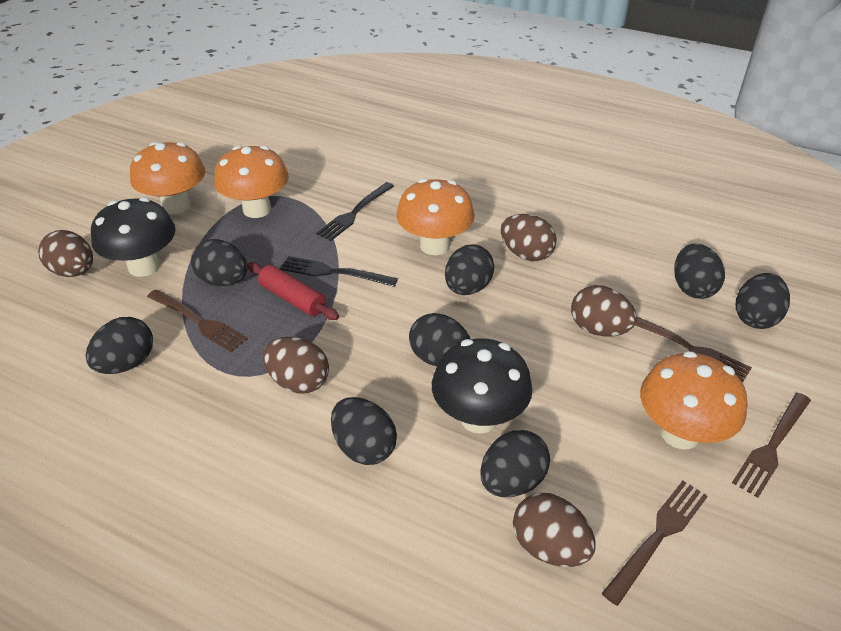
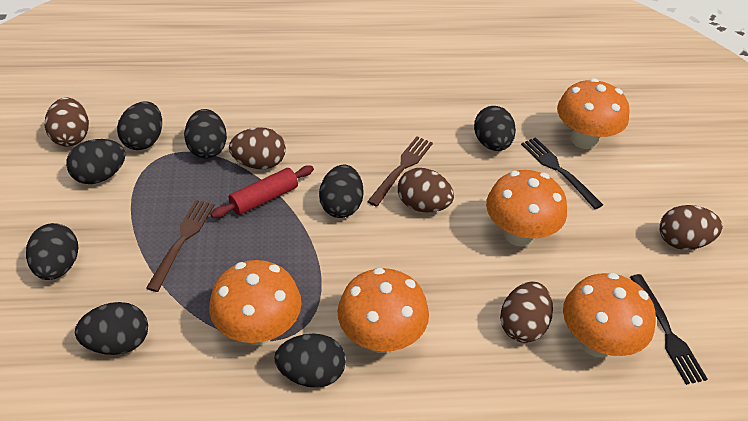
black mushroom: [91,197,176,277] [432,338,533,434] = 2 -> none = 0
brown fork: [147,289,248,352] [602,481,708,606] [635,317,752,383] [732,393,811,498] = 4 -> [146,200,215,292] [367,136,433,207] = 2
orange mushroom: [130,142,205,214] [214,146,289,218] [396,178,475,255] [640,351,747,449] = 4 -> [209,260,301,345] [337,268,429,353] [486,170,567,246] [557,78,630,149] [563,272,656,357] = 5

